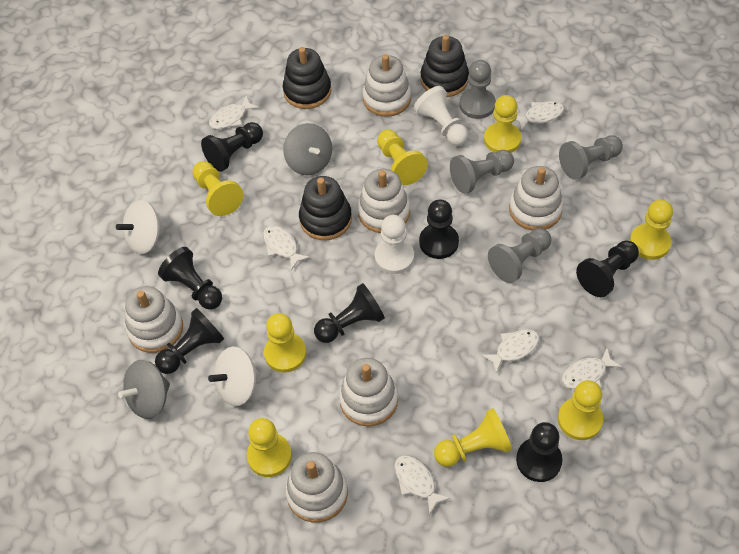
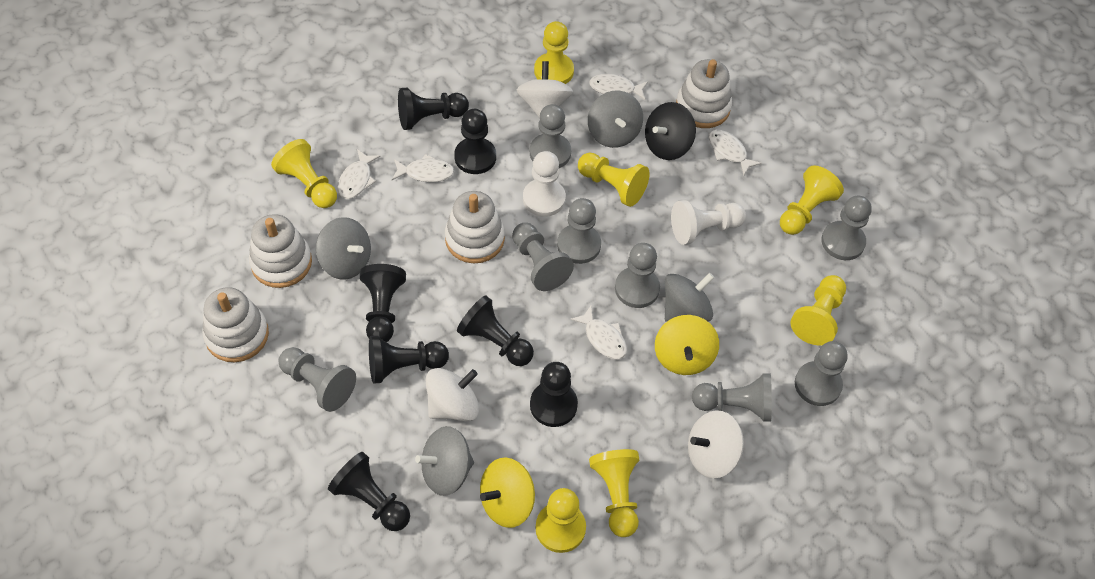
black spinning top: none = 0 -> [645,102,696,160] = 1
black stacking toy: [283,47,332,109] [299,176,352,240] [421,35,469,97] = 3 -> none = 0
grey pawn: [450,150,514,194] [460,60,496,119] [488,228,551,283] [559,135,623,180] = 4 -> [278,347,356,412] [512,223,574,291] [530,104,571,168] [557,198,601,264] [615,243,660,308] [692,373,772,421] [795,341,848,406] [821,196,872,260] = 8
grey spinning top: [118,360,170,419] [283,123,332,175] = 2 -> [316,217,371,280] [415,426,474,496] [588,90,643,148] [665,273,714,322] = 4
white fish: [209,95,259,129] [263,226,310,270] [394,455,451,515] [481,329,539,374] [516,101,564,131] [562,348,622,389] = 6 -> [337,149,380,199] [392,154,454,182] [570,306,627,359] [589,74,648,100] [709,130,762,175] = 5
white spinning top: [116,200,165,254] [208,347,260,406] = 2 -> [426,368,479,422] [517,61,573,118] [688,410,744,478] = 3
white stacking toy: [125,286,183,353] [285,452,348,523] [339,358,398,426] [357,169,410,233] [362,54,411,117] [509,166,563,230] = 6 -> [202,287,269,362] [249,214,312,288] [445,191,505,263] [676,59,732,128] = 4
yellow pawn: [192,161,244,216] [247,418,292,477] [264,313,306,373] [377,130,428,185] [434,408,512,467] [484,95,521,153] [558,380,603,440] [630,200,673,260] = 8 -> [271,139,337,208] [534,21,574,84] [536,488,586,553] [578,153,650,207] [589,449,639,537] [780,165,844,235] [790,275,846,346] = 7
yellow spinning top: none = 0 -> [480,457,535,528] [655,315,719,375] = 2

